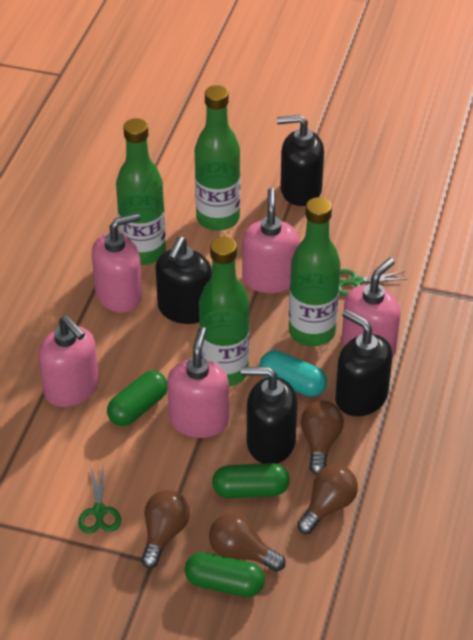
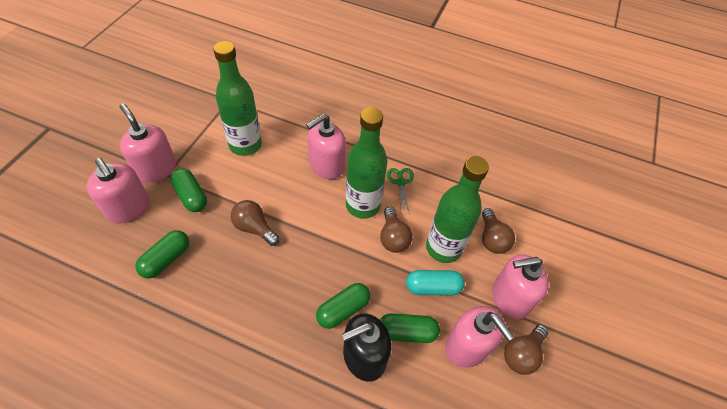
black soap dispenser: [156,236,212,324] [241,367,297,464] [277,115,324,206] [335,310,393,416] = 4 -> [342,313,392,382] = 1
green bottle: [116,118,166,265] [195,85,240,231] [199,237,250,387] [289,197,341,346] = 4 -> [213,41,262,156] [346,107,387,219] [426,156,489,263] = 3
green capsule: [107,371,168,426] [185,552,265,597] [212,463,290,498] = 3 -> [135,230,189,278] [170,168,207,212] [316,283,371,329] [380,313,440,343] = 4
green scissors: [78,463,121,534] [339,269,408,296] = 2 -> [387,168,414,214] = 1

